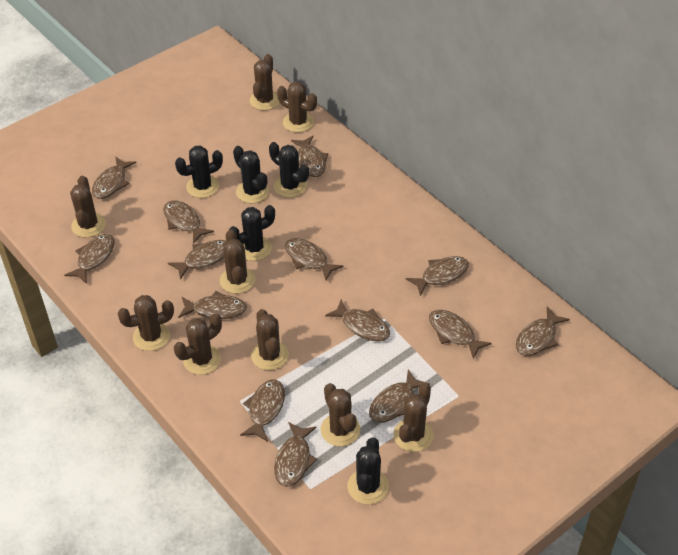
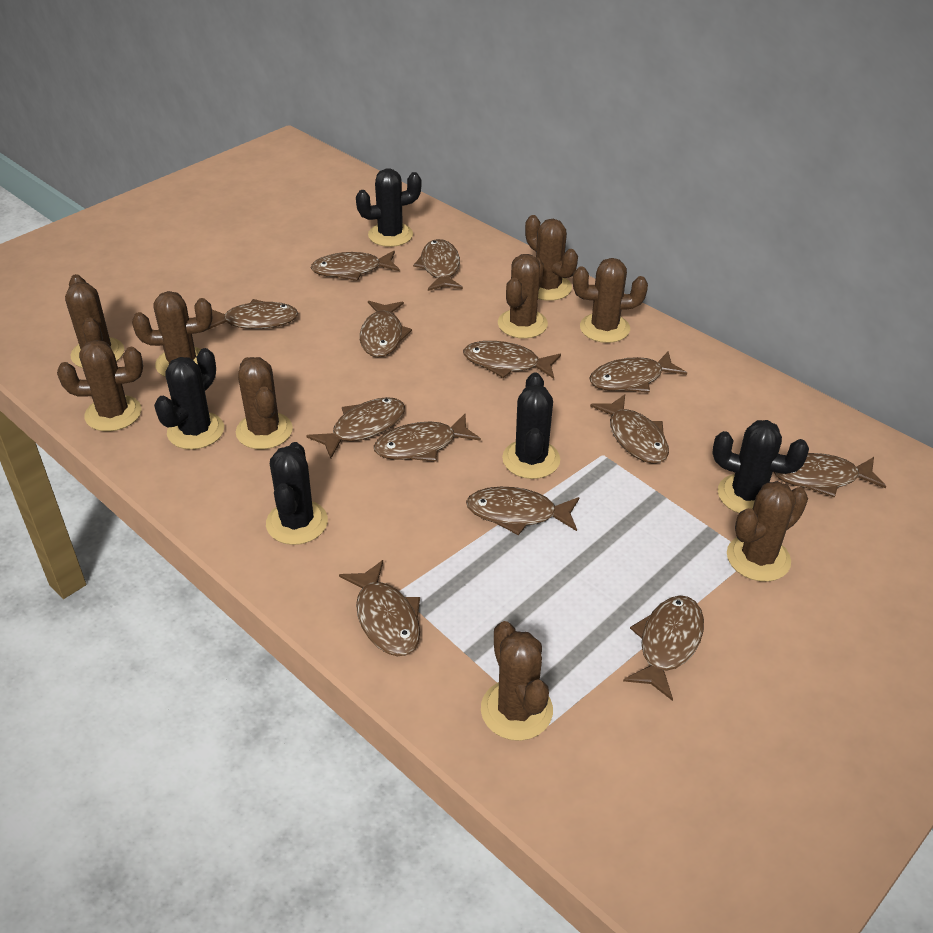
brown fish: [64,234,115,284] [92,156,137,199] [163,201,214,244] [168,240,226,280] [178,291,247,319] [240,380,285,442] [274,422,318,487] [285,238,343,281] [291,136,328,177] [325,300,390,341] [369,369,430,422] [406,256,469,296] [429,310,492,359] [516,306,570,356] = 14 -> [205,299,298,331] [306,397,405,459] [311,251,400,281] [339,560,420,656] [360,301,412,357] [374,414,481,462] [413,239,463,291] [463,341,561,379] [466,487,579,535] [589,351,687,393] [590,394,669,464] [623,595,704,701] [774,453,886,498] = 13

